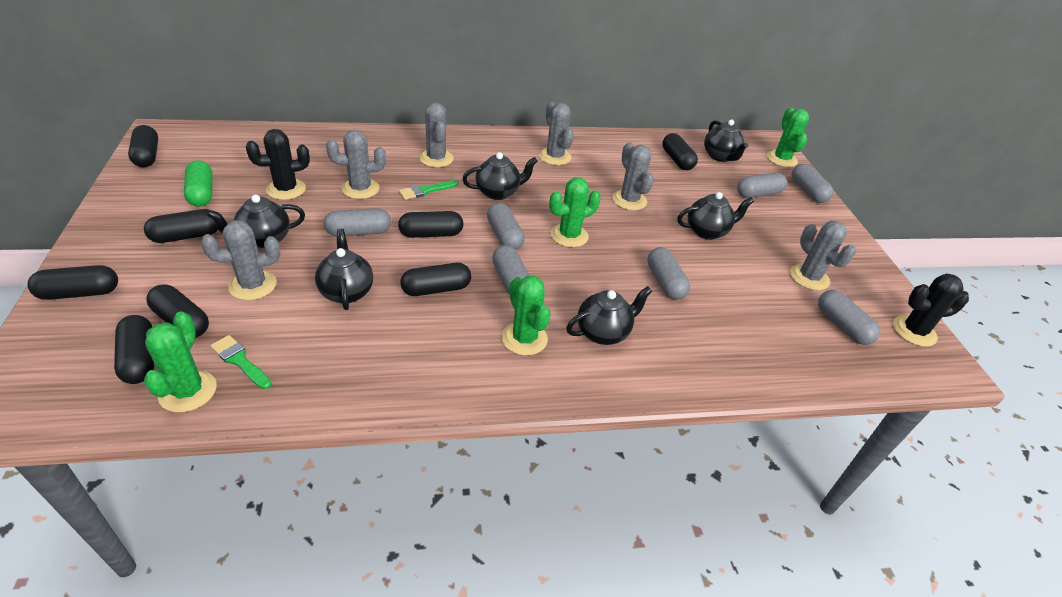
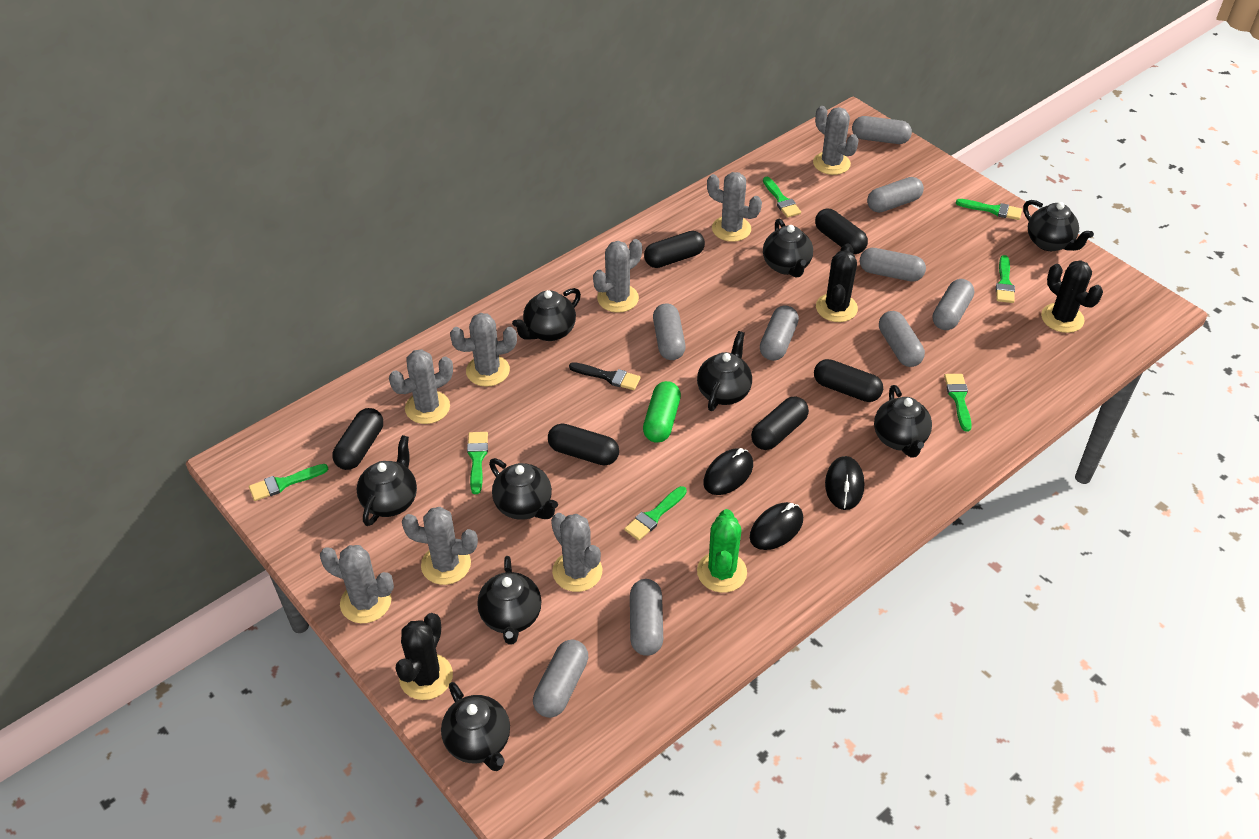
black brush: none = 0 -> [569,362,641,390] = 1
black cactus: [246,129,310,200] [893,273,969,347] = 2 -> [395,613,453,700] [816,244,858,322] [1041,260,1103,333] = 3
black capsule: [27,265,118,300] [114,315,154,384] [128,125,158,167] [144,209,218,243] [146,284,209,338] [398,211,463,238] [401,263,471,296] [662,133,698,170] = 8 -> [332,408,383,470] [548,424,619,466] [644,231,705,268] [751,396,809,450] [814,359,883,402] [815,209,868,254] = 6
black mouse: none = 0 -> [703,448,753,495] [750,502,803,550] [825,456,864,510] = 3
black teapot: [207,195,305,248] [315,229,373,310] [462,152,538,200] [566,286,652,345] [678,192,754,240] [704,120,748,162] = 6 -> [357,435,417,526] [441,682,510,771] [477,556,542,645] [489,458,558,520] [512,288,581,341] [697,331,752,411] [763,219,813,277] [874,385,932,458] [1023,200,1094,251] = 9
green brush: [210,335,271,389] [399,180,458,200] = 2 -> [249,464,328,501] [467,432,488,494] [624,486,687,541] [763,177,801,218] [944,374,972,432] [956,199,1022,220] [996,255,1015,303] = 7
green cactus: [144,311,217,412] [502,276,551,356] [549,177,601,247] [767,107,809,167] = 4 -> [697,509,747,593] = 1
grey cactus: [201,220,280,300] [326,130,386,199] [419,102,454,167] [539,102,574,165] [612,142,654,210] [790,221,856,291] = 6 -> [320,545,394,623] [389,349,453,424] [402,507,478,585] [450,313,517,387] [551,513,602,592] [593,239,642,313] [707,172,762,242] [813,106,859,175] = 8
grey capsule: [324,208,391,236] [487,203,525,250] [492,245,530,295] [647,247,690,300] [737,173,787,198] [791,164,833,203] [818,290,880,345] = 7 -> [533,640,588,718] [630,579,663,656] [653,304,685,360] [760,305,799,361] [852,116,912,144] [860,248,926,282] [867,177,924,213] [879,311,925,367] [933,279,974,330] = 9

